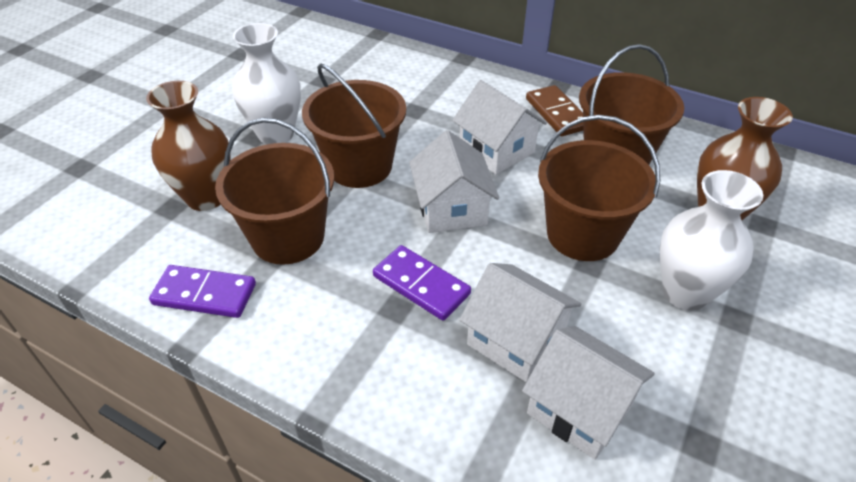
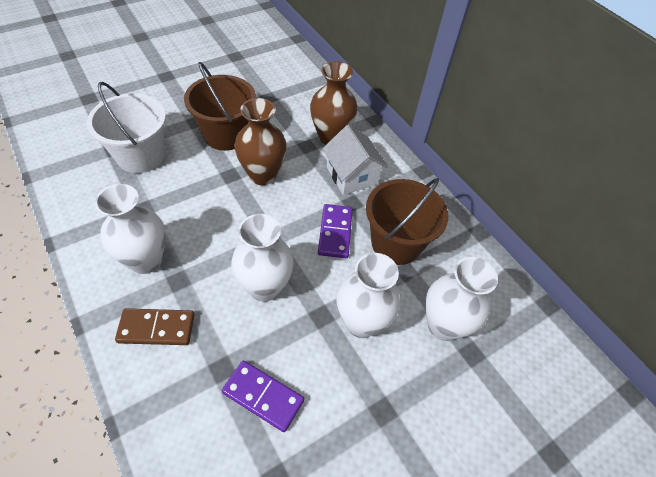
brown bucket: [215,118,334,265] [302,64,406,188] [538,115,660,261] [579,44,684,164] = 4 -> [184,62,256,151] [366,178,449,265] = 2
white bucket: none = 0 -> [87,82,166,173] = 1
white house: [409,130,499,233] [452,80,547,175] [459,263,581,382] [522,326,655,460] = 4 -> [322,125,388,195] = 1
white vase: [232,23,301,144] [660,170,763,311] = 2 -> [95,184,166,274] [231,214,294,302] [337,253,400,338] [425,257,498,341] = 4

